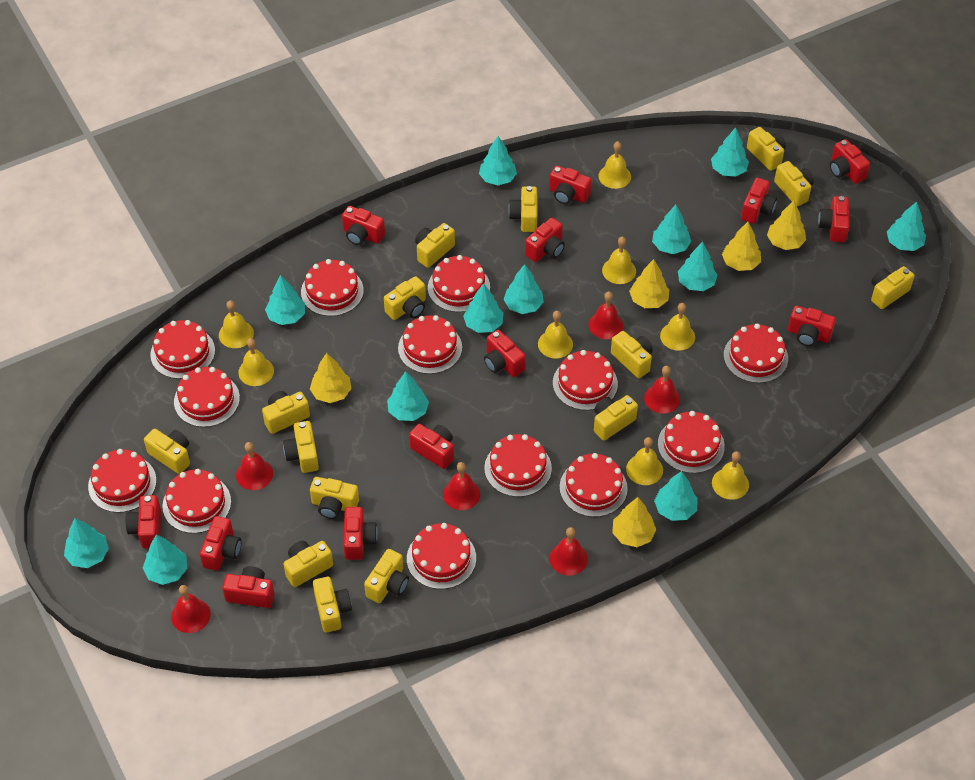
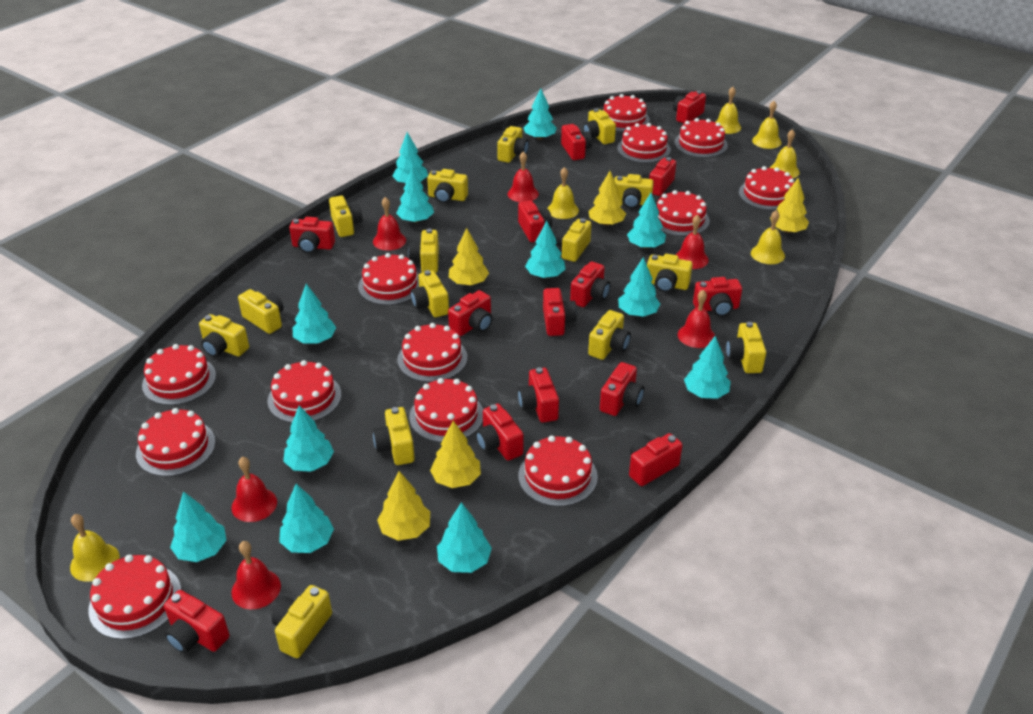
red camera: [125,495,161,548] [199,516,241,571] [222,566,275,608] [342,206,385,245] [343,507,378,560] [409,424,454,469] [484,330,526,377] [525,218,565,262] [549,166,592,204] [741,178,777,224] [788,306,836,346] [818,196,850,242] [830,139,870,184] = 13 -> [164,590,230,653] [289,217,335,253] [448,290,492,336] [476,404,524,461] [518,200,552,242] [518,367,559,423] [543,288,577,336] [561,124,592,160] [570,261,610,307] [600,362,644,416] [629,433,682,486] [642,157,676,196] [673,91,706,123] [693,277,742,317] = 14
yellow bell: [219,300,254,348] [238,338,274,386] [538,311,573,358] [598,141,631,189] [602,237,636,284] [626,437,663,485] [660,303,695,351] [712,451,749,500] = 8 -> [70,514,120,582] [547,167,579,219] [715,87,741,134] [751,210,785,264] [752,101,782,149] [770,129,800,178] = 6

